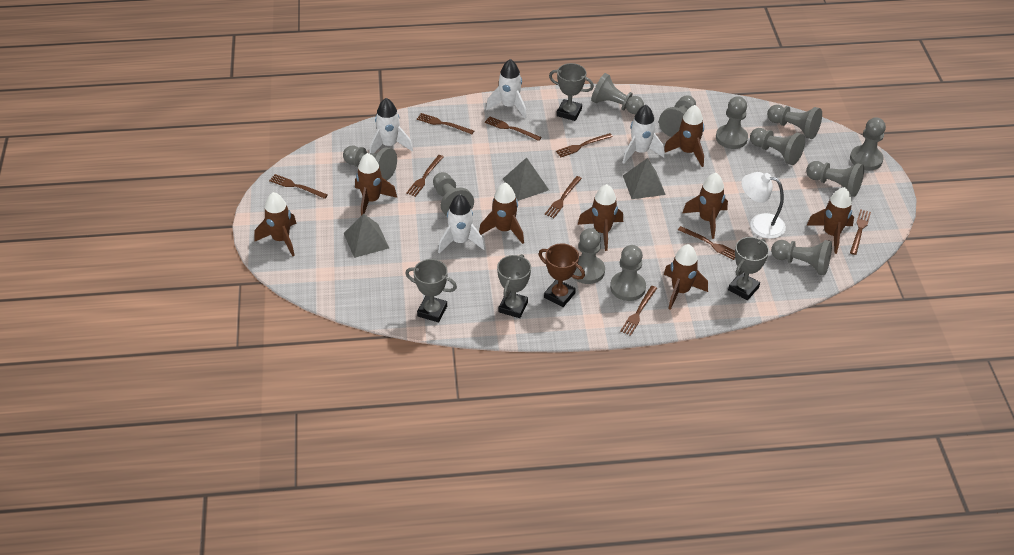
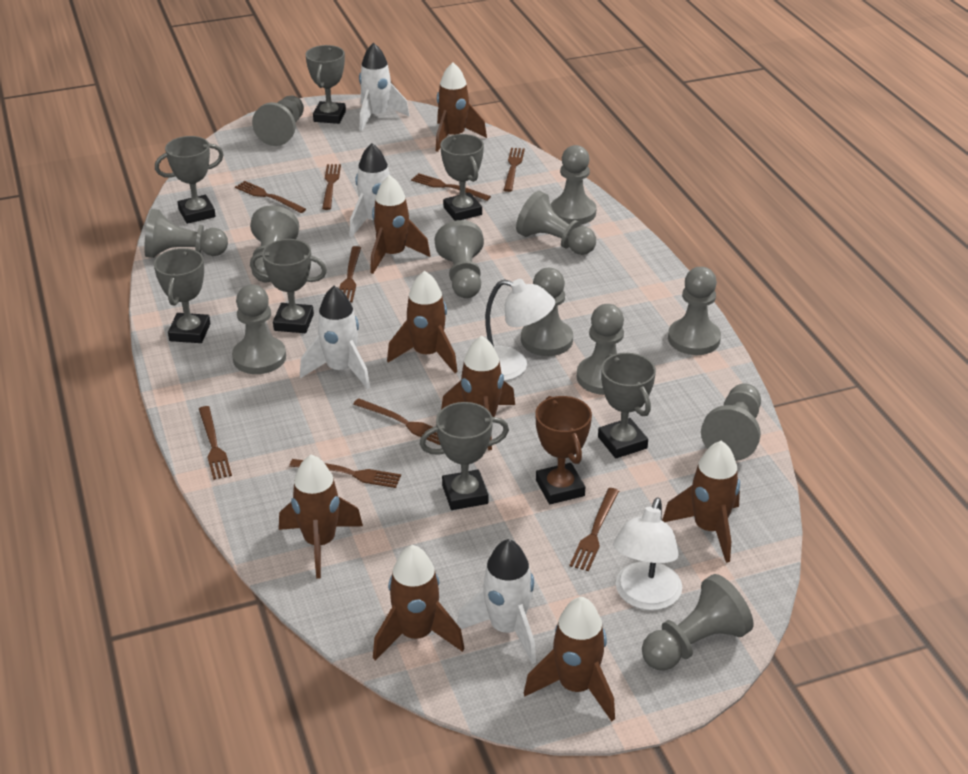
grey pyramid: [344,214,389,258] [503,157,549,201] [623,158,666,199] = 3 -> none = 0
grey trophy: [405,259,457,322] [497,254,531,318] [549,63,594,121] [728,237,769,300] = 4 -> [154,248,210,343] [155,136,224,224] [250,239,327,333] [305,45,346,124] [420,402,509,510] [440,134,484,221] [598,353,656,458] = 7
white lamp: [741,172,786,239] = 1 -> [485,279,555,381] [613,497,682,610] = 2

